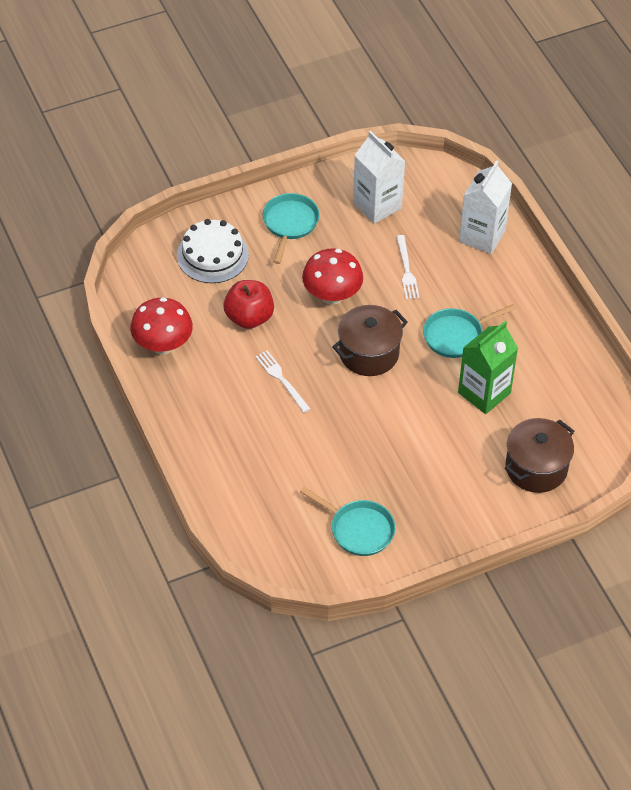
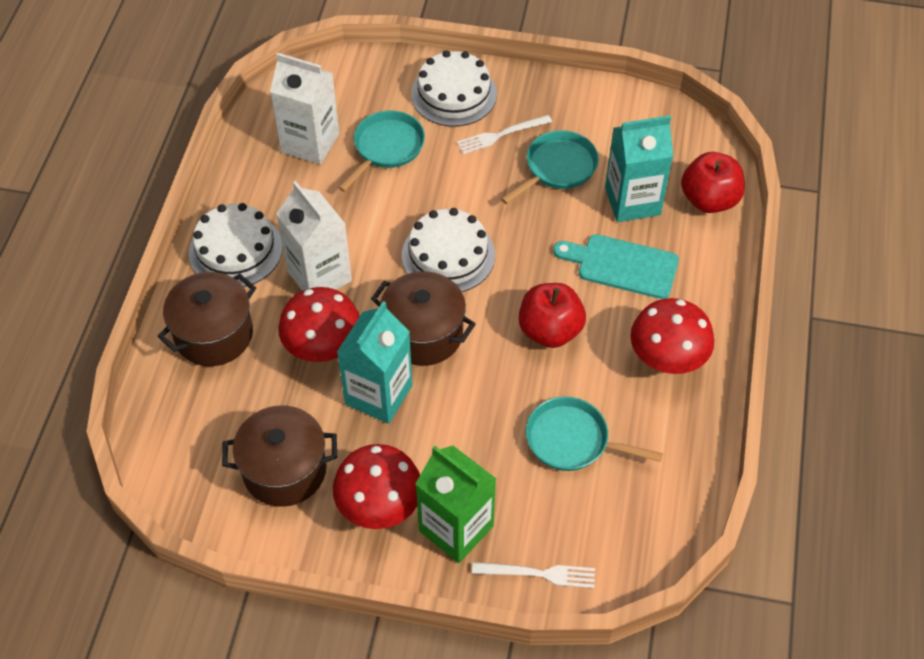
brown pot: [332,305,408,376] [505,418,574,493] = 2 -> [158,272,256,366] [222,405,337,507] [371,271,475,366] = 3
red apple: [223,280,274,329] = 1 -> [518,283,586,348] [681,152,745,213] = 2
red mushroom: [130,297,193,355] [302,248,363,305] = 2 -> [278,287,360,362] [333,444,420,529] [630,298,714,374] = 3
turquoise carton: none = 0 -> [337,301,413,424] [605,115,673,222] = 2
turquoise cutting board: none = 0 -> [553,234,679,299] = 1
white cake: [177,219,249,283] = 1 -> [189,203,283,287] [402,208,495,292] [411,50,497,127] = 3

